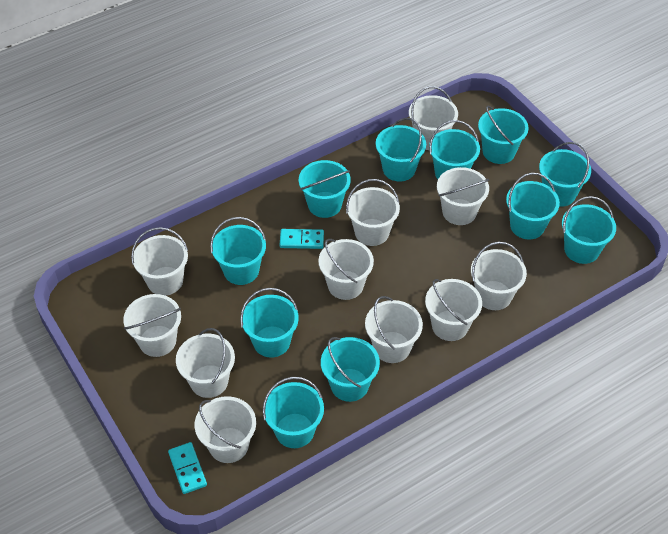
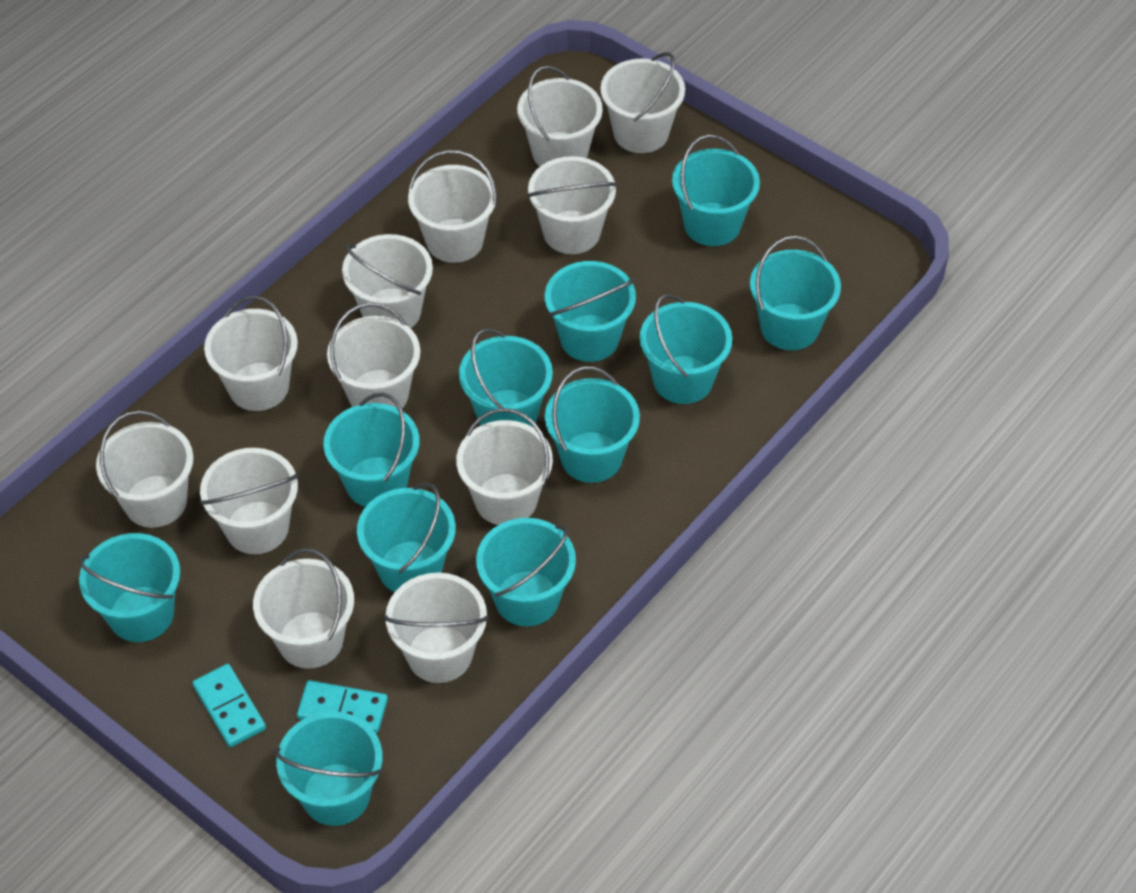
white bucket: [123,294,181,357] [131,227,188,296] [176,328,235,398] [195,396,256,463] [318,239,374,300] [346,179,400,246] [365,296,423,363] [409,86,458,150] [425,279,482,341] [437,167,489,225] [471,242,527,310] = 11 -> [96,411,194,528] [200,448,298,554] [204,296,298,411] [253,548,354,669] [327,303,420,408] [342,234,433,328] [384,573,489,683] [408,150,497,263] [456,408,553,525] [517,66,603,167] [527,156,617,254] [600,52,685,153] = 12

